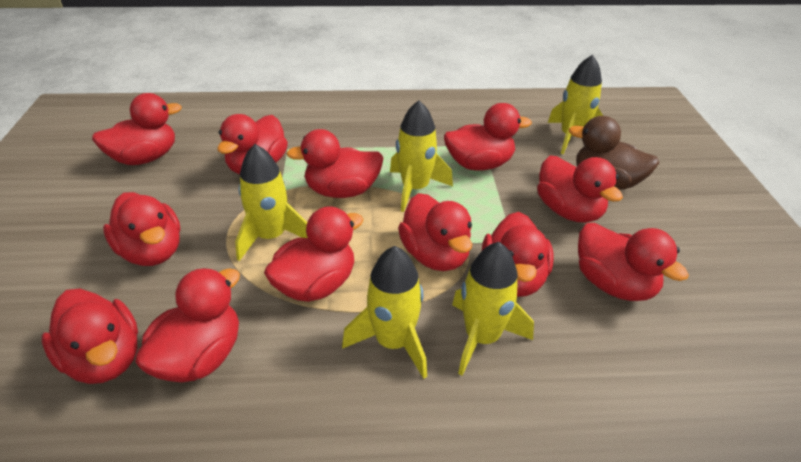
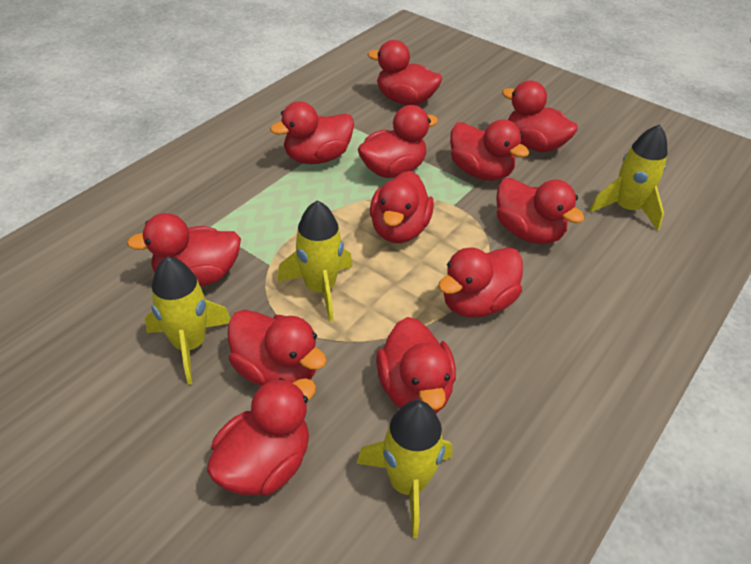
brown duck: [569,116,659,190] = 1 -> none = 0
yellow rocket: [235,144,308,261] [342,246,427,379] [390,100,453,212] [452,242,534,376] [548,55,603,154] = 5 -> [145,256,231,385] [277,200,352,321] [356,400,453,538] [589,124,668,231] = 4

